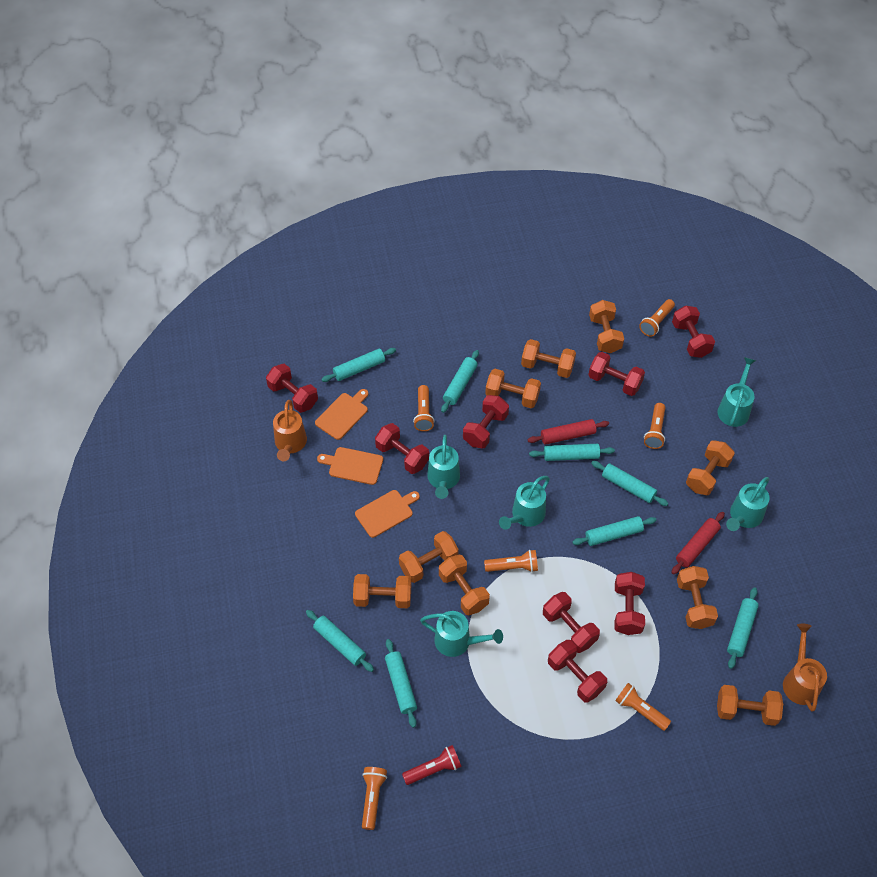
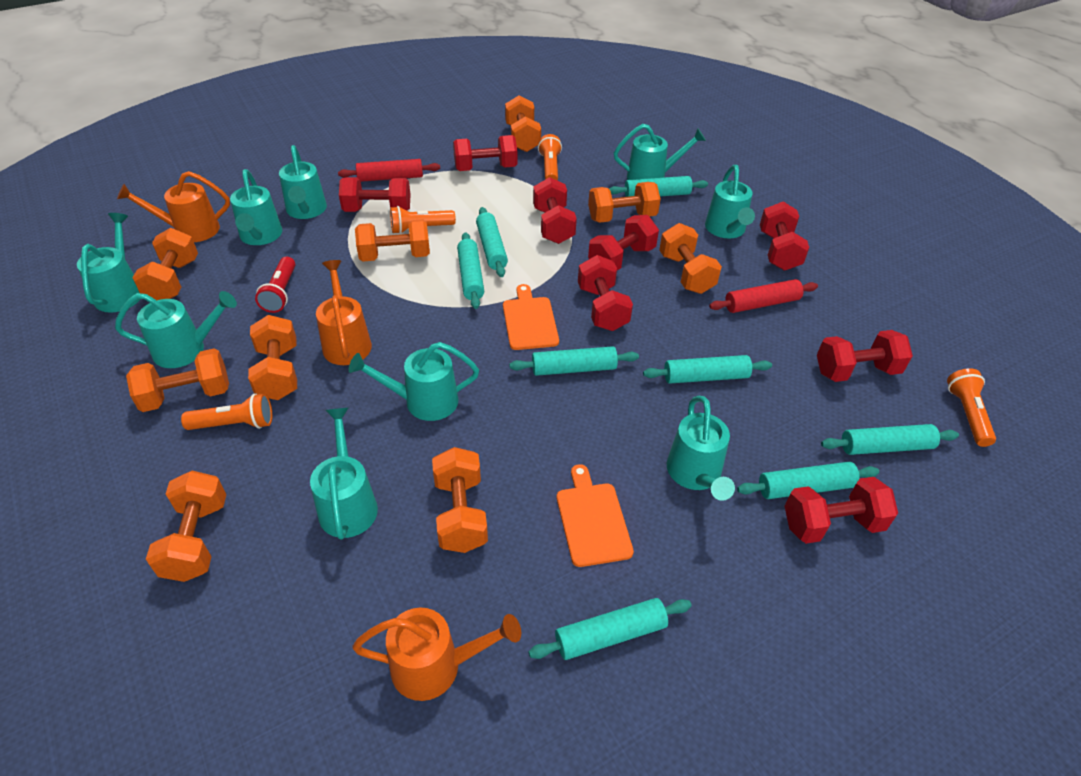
orange cutting board: [315,389,369,440] [317,447,383,485] [355,490,420,538] = 3 -> [503,284,559,350] [557,464,634,567] = 2
orange flashlight: [362,767,387,830] [413,385,435,431] [484,550,538,572] [615,683,671,731] [639,299,675,337] [644,403,665,449] = 6 -> [181,393,272,430] [390,206,456,234] [538,134,562,180] [947,368,996,447] = 4
orange watering can: [273,400,307,461] [783,624,827,712] = 2 -> [117,171,230,242] [316,260,372,365] [352,608,521,701] = 3
turquoise watering can: [420,611,503,657] [427,435,460,499] [499,476,550,530] [717,357,756,427] [726,477,770,531] = 5 -> [77,213,140,313] [115,291,237,368] [230,169,282,245] [279,145,327,219] [310,408,378,540] [349,342,479,421] [614,124,706,180] [667,396,735,501] [705,165,755,239] = 9

